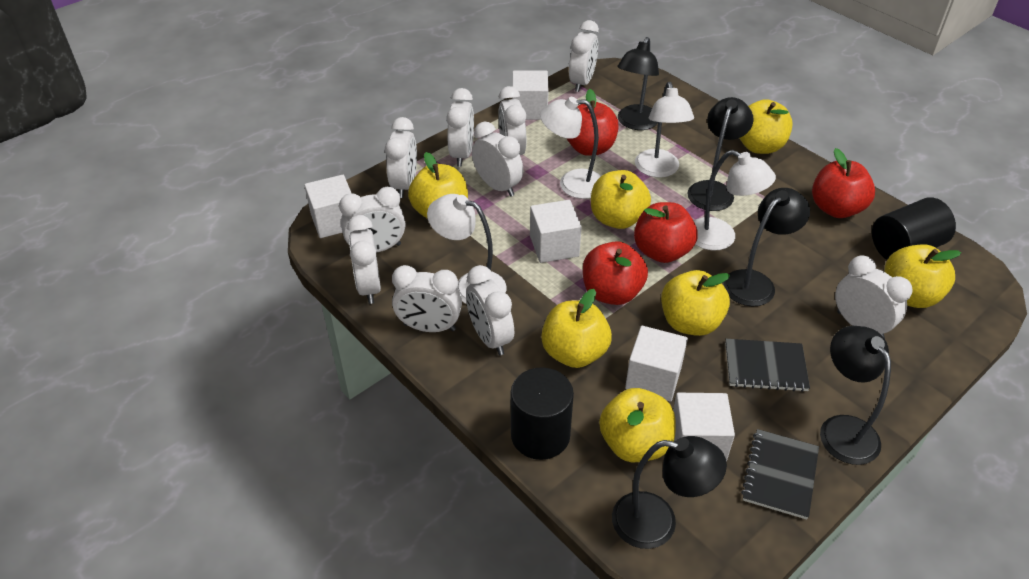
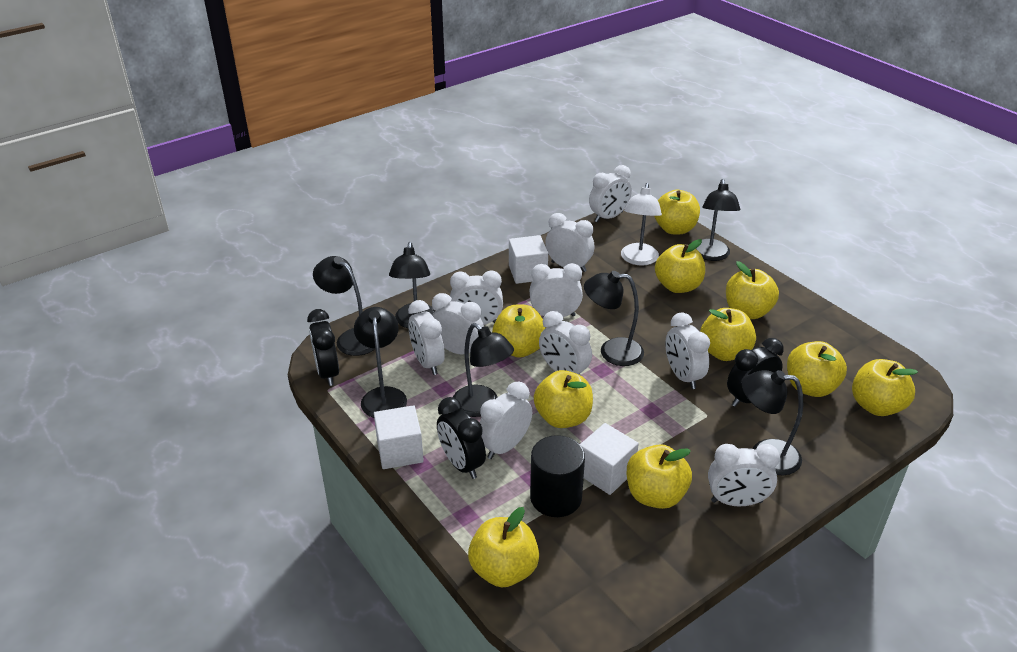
black clock: none = 0 -> [307,309,339,386] [437,397,486,479] [727,338,784,407] = 3
black cylinder: [511,367,574,460] [872,197,956,260] = 2 -> [530,435,585,517] = 1
black lamp: [612,436,727,549] [617,37,659,130] [688,97,754,211] [723,188,810,306] [820,326,891,465] = 5 -> [313,256,375,356] [354,307,407,418] [389,242,435,328] [453,323,514,417] [584,271,644,366] [696,179,740,261] [742,370,803,475] = 7
black notebook: [725,339,810,392] [741,429,819,519] = 2 -> none = 0
red apple: [567,89,619,156] [583,241,648,305] [634,202,698,263] [812,148,875,218] = 4 -> none = 0
white cube: [304,175,352,238] [512,71,549,120] [530,200,582,263] [625,326,688,402] [673,393,735,462] = 5 -> [374,405,424,469] [509,235,548,284] [580,423,639,495] = 3
white lamp: [427,194,507,304] [540,97,601,199] [635,82,694,178] [694,150,776,251] = 4 -> [621,183,662,266] = 1
yellow apple: [408,152,468,219] [541,289,612,368] [591,170,651,229] [599,388,676,462] [661,270,730,336] [740,99,792,154] [885,245,961,308] = 7 -> [468,507,539,587] [492,305,546,358] [534,370,593,428] [627,444,692,509] [654,190,700,234] [655,239,705,293] [700,308,756,361] [726,261,779,319] [787,341,847,397] [852,359,918,416] = 10

